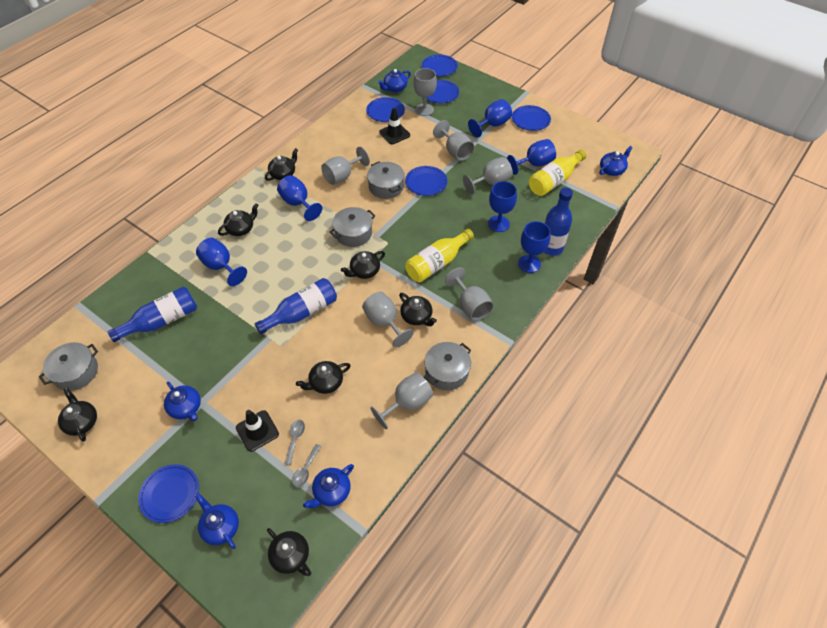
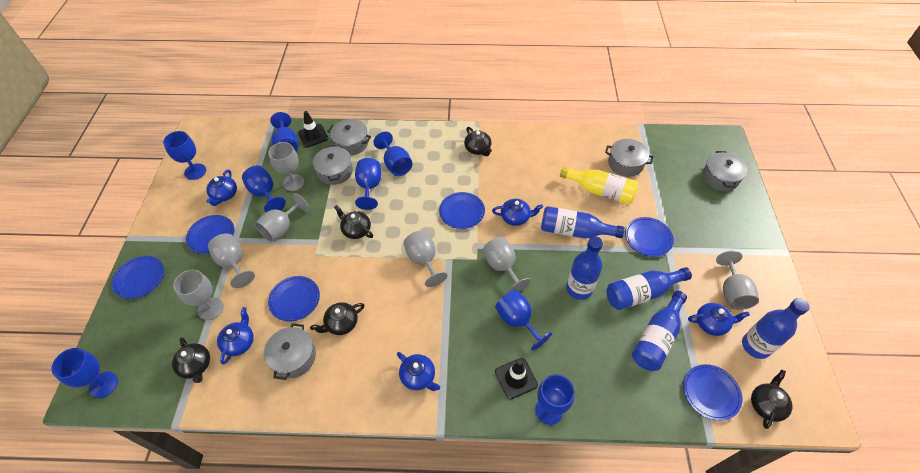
black teapot: [58,387,97,441] [218,203,258,236] [265,148,298,181] [267,528,311,576] [296,361,351,394] [341,251,385,279] [399,293,437,326] = 7 -> [172,337,210,383] [310,302,364,335] [334,205,373,239] [464,127,492,156] [751,369,793,429] = 5
blue bottle: [107,287,197,342] [255,278,337,334] [544,188,573,255] = 3 -> [541,206,624,239] [566,236,603,300] [606,267,692,310] [632,291,687,371] [742,298,810,359] = 5
blue goblet: [196,238,247,286] [277,175,322,221] [468,99,512,137] [488,181,517,232] [507,139,556,175] [518,221,551,273] = 6 -> [51,348,118,398] [163,131,206,180] [242,165,286,212] [270,112,298,152] [355,158,382,210] [373,131,413,176] [495,290,552,351] [535,374,575,425] = 8
grey pot: [39,342,98,391] [330,207,375,247] [367,162,405,199] [424,342,471,390] = 4 -> [264,323,316,380] [313,145,353,185] [327,119,371,155] [605,139,653,177] [702,151,747,191] = 5
grey spoon: [284,420,305,465] [292,444,322,487] = 2 -> none = 0
yellow bottle: [405,229,474,282] [529,150,586,196] = 2 -> [560,166,639,204] = 1

